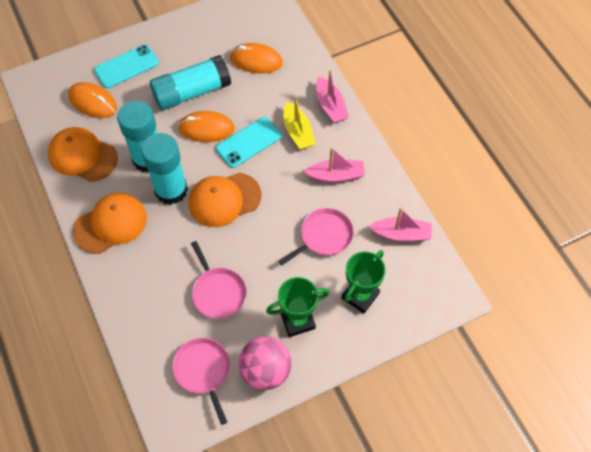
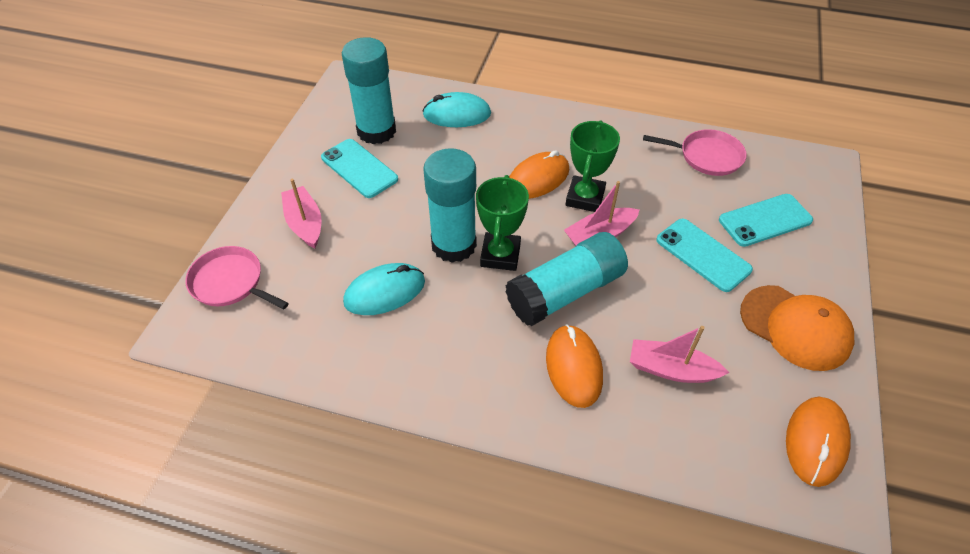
orange cap: [48,127,118,182] [73,192,147,254] [189,173,261,227] = 3 -> [740,285,854,371] = 1
pink ball: [239,336,292,390] = 1 -> none = 0
pink pan: [172,338,230,425] [191,241,247,319] [279,208,354,265] = 3 -> [185,246,289,309] [643,129,747,176] = 2
turquoise mouse: none = 0 -> [343,263,425,315] [423,92,491,127] = 2
turquoise phone: [94,44,159,88] [216,117,282,168] = 2 -> [321,139,398,198] [656,219,753,292] [719,194,813,247] = 3
yellow boat: [284,97,315,150] = 1 -> none = 0

